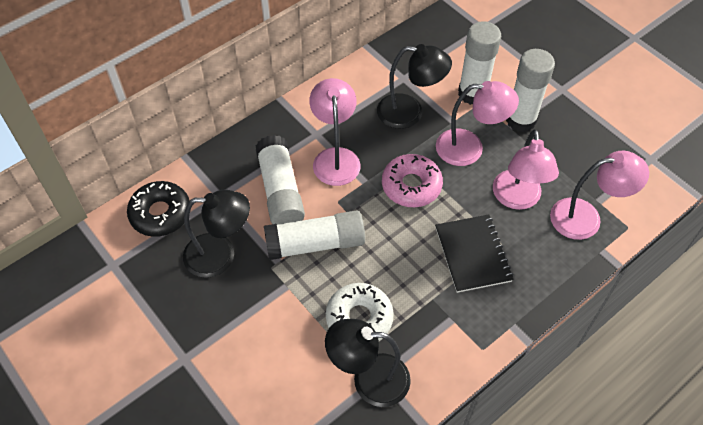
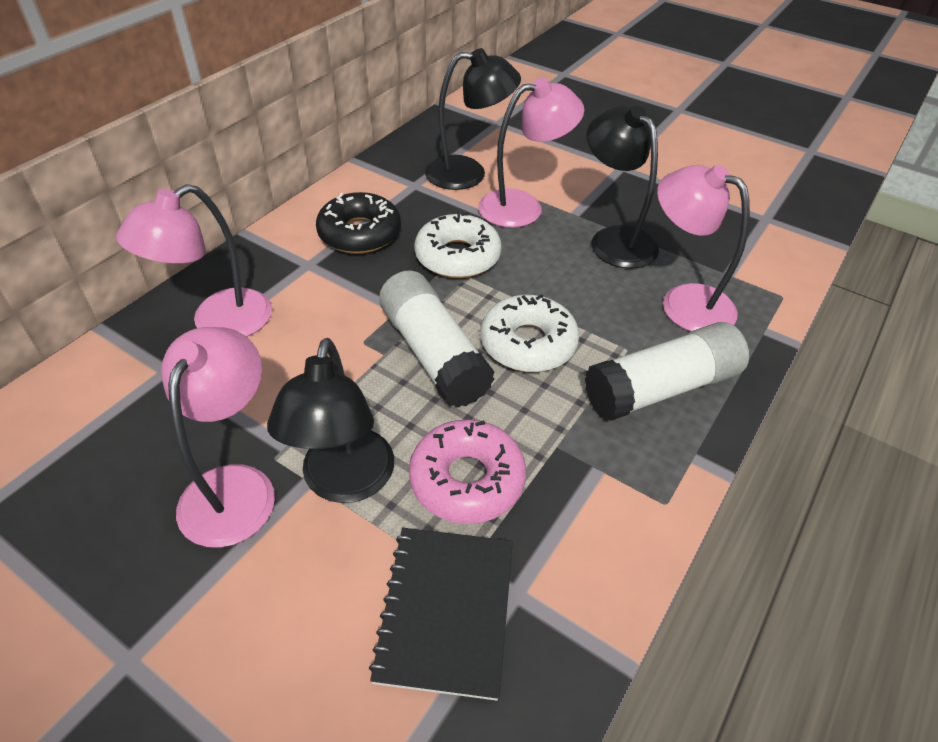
white donut: [326,283,394,341] = 1 -> [414,212,501,278] [481,294,579,372] = 2
white glue stick: [256,135,305,224] [264,210,365,260] [458,22,501,105] [506,49,555,132] = 4 -> [379,270,495,407] [585,322,749,421] = 2

